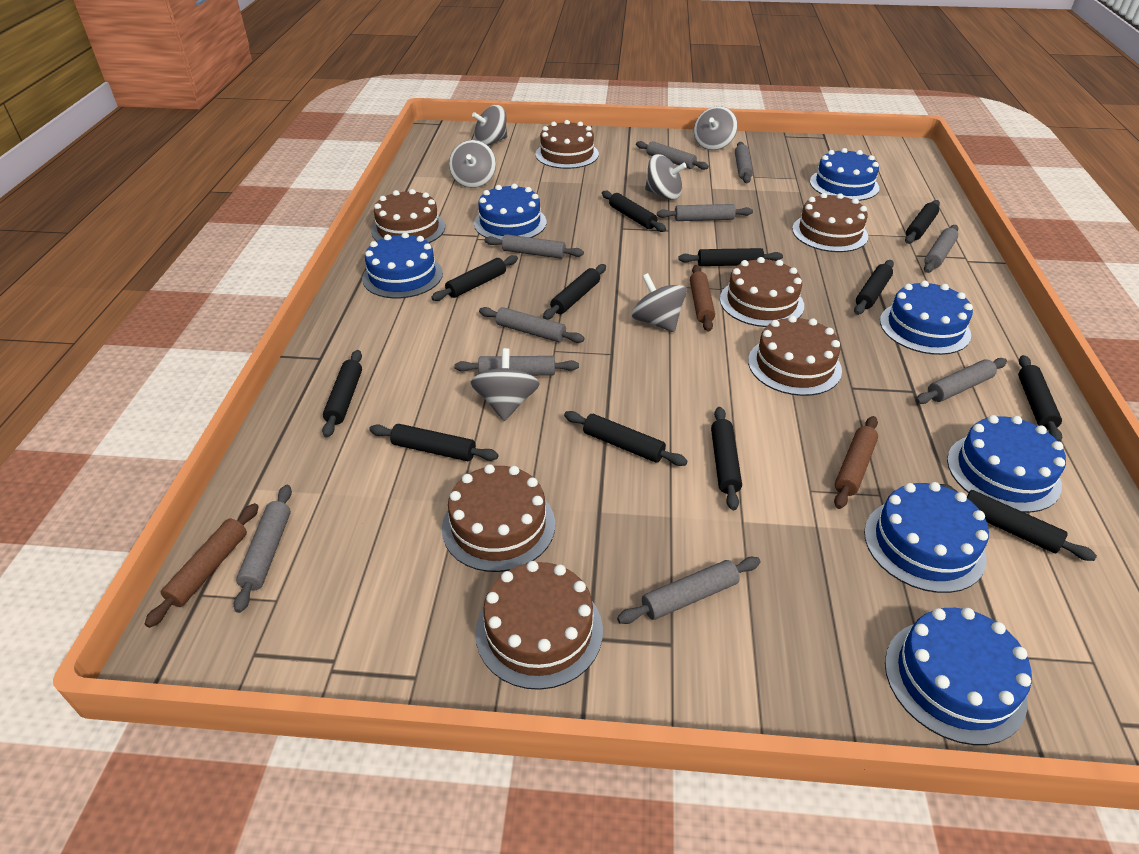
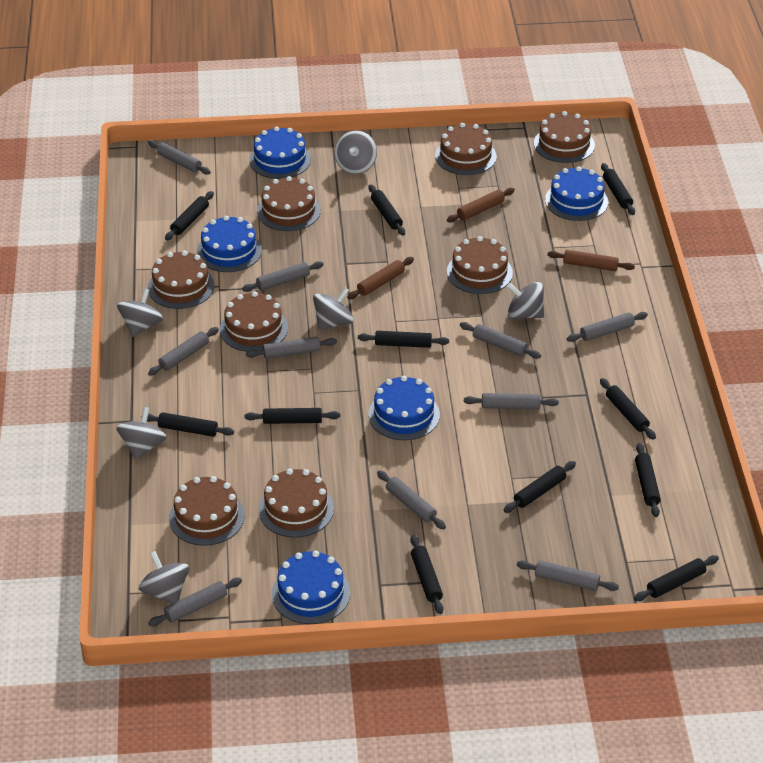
black rolling pin: [322,350,362,438] [369,424,499,461] [431,255,518,301] [543,264,606,320] [564,411,687,466] [602,191,666,232] [678,248,783,266] [711,407,742,510] [854,260,894,315] [905,200,940,244] [940,484,1097,561] [1018,355,1062,442] = 12 -> [141,412,234,437] [165,191,214,240] [244,408,340,424] [358,331,449,348] [368,184,405,235] [410,535,444,614] [504,461,576,513] [600,378,656,440] [601,163,635,215] [634,555,719,601] [635,443,661,517] = 11
blue cake: [362,232,443,298] [474,184,546,240] [810,148,879,201] [864,482,989,593] [880,280,973,355] [885,608,1032,745] [947,415,1066,513] = 7 -> [197,216,262,272] [249,126,311,179] [272,551,350,624] [368,376,440,440] [545,166,608,221] = 5
brown cake: [371,189,445,243] [442,464,555,572] [475,561,603,690] [535,120,599,169] [720,257,804,327] [748,315,842,396] [792,193,868,252] = 7 -> [148,251,215,309] [169,476,245,546] [220,291,288,352] [257,176,321,231] [259,469,334,538] [435,123,497,175] [447,236,513,294] [534,111,595,163] = 8

